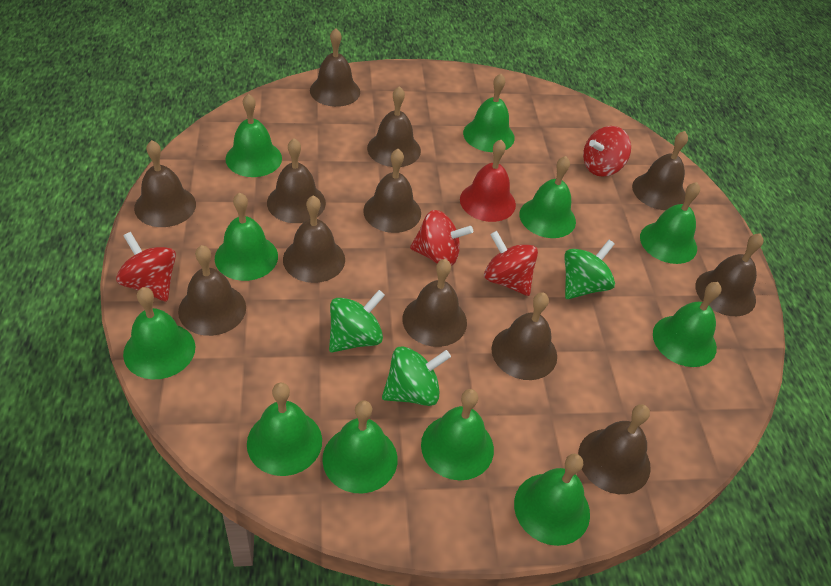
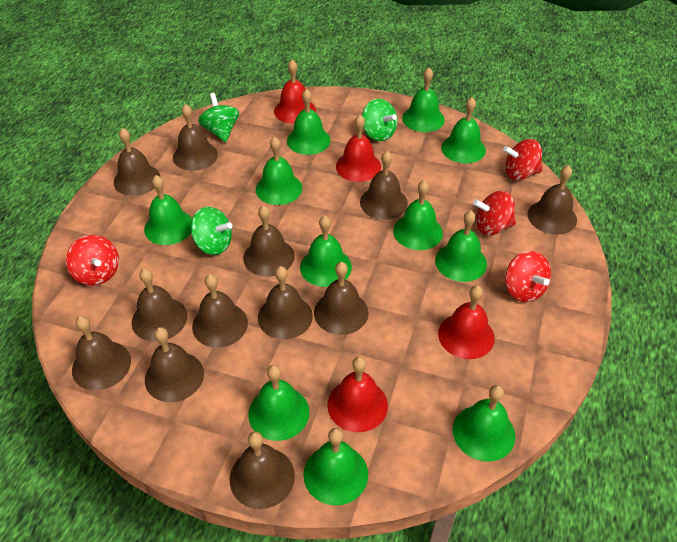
red bell: [460,140,516,222] = 1 -> [274,60,316,124] [327,357,388,432] [336,115,381,182] [438,285,495,359] = 4

